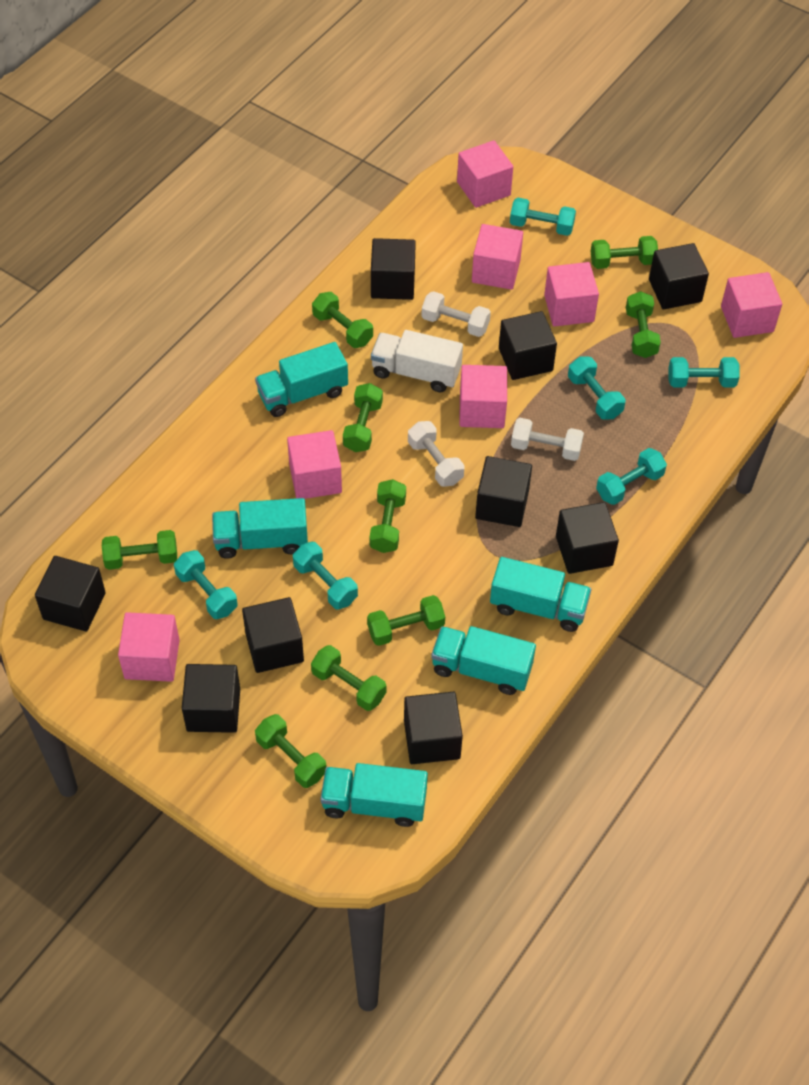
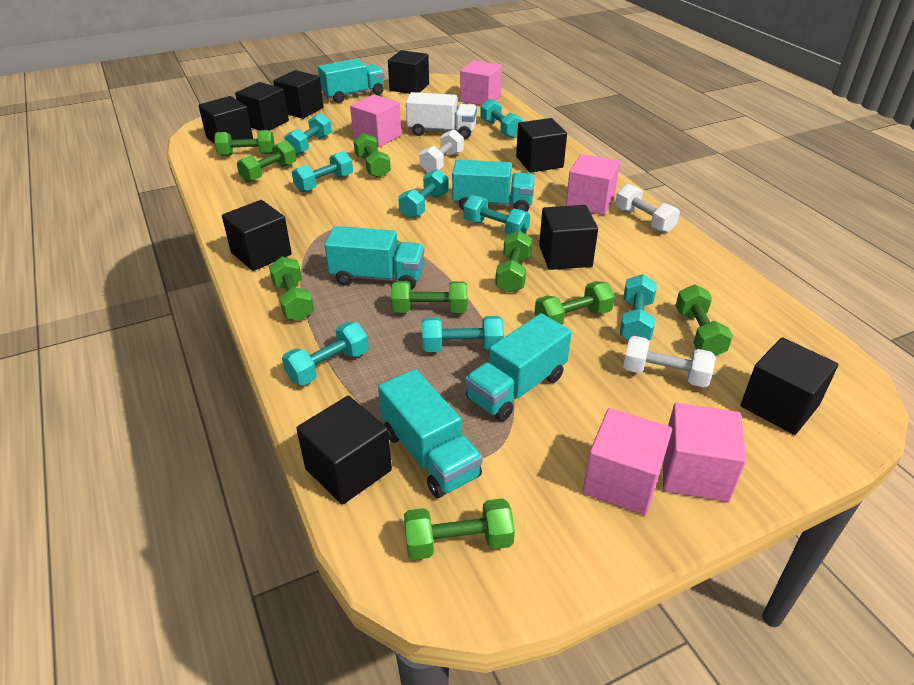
pink cube: [118,612,180,682] [287,430,342,499] [457,140,513,208] [459,365,507,428] [472,224,523,290] [544,262,599,327] [721,272,782,338] = 7 -> [350,94,401,147] [460,60,502,105] [566,154,620,215] [583,408,672,515] [663,403,746,502] = 5
turquoise dumbbell: [174,550,238,619] [293,542,358,610] [510,198,576,236] [568,357,625,420] [596,448,667,505] [668,357,740,388] = 6 -> [282,322,369,385] [284,113,332,155] [292,151,353,192] [398,169,449,218] [422,316,504,352] [463,195,530,235] [480,99,523,138] [620,274,657,340] = 8

